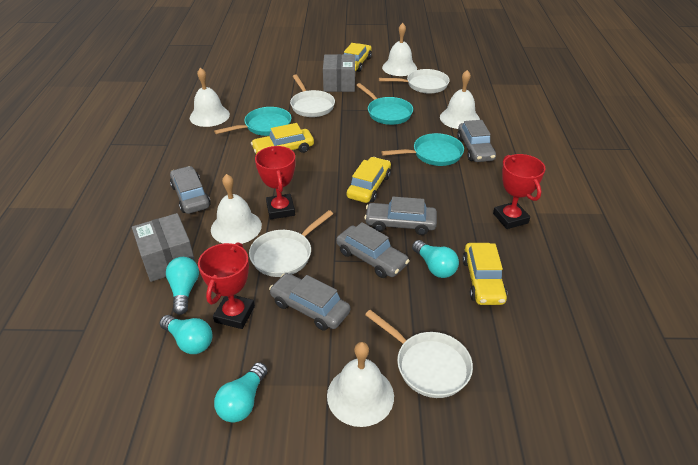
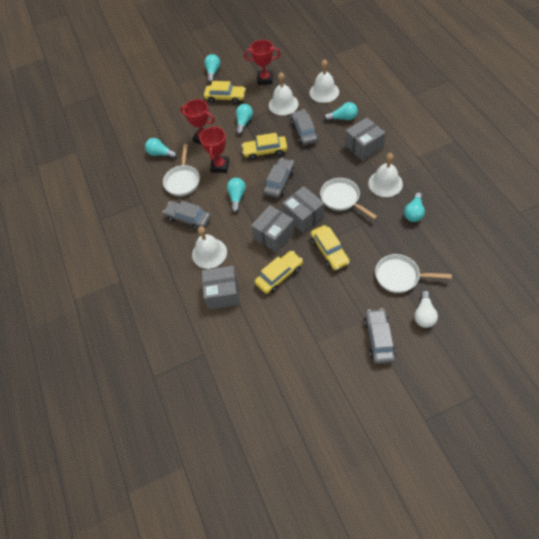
grey box: [132,213,196,282] [323,54,355,92] = 2 -> [202,266,240,309] [251,205,295,253] [282,186,325,234] [345,117,386,161] = 4
grey car: [170,166,211,214] [269,273,350,331] [336,222,409,278] [364,197,437,235] [457,120,496,162] = 5 -> [163,201,211,230] [264,158,294,198] [291,109,318,145] [364,308,396,364] = 4
turquoise light bulb: [159,315,213,354] [166,257,199,315] [214,362,268,423] [412,240,459,278] = 4 -> [145,138,177,159] [204,54,220,83] [227,178,246,212] [236,104,253,135] [324,102,358,121] [404,192,425,222] = 6
turquoise pan: [214,107,292,136] [356,83,413,125] [381,133,464,166] = 3 -> none = 0
white bell: [190,68,230,127] [211,174,262,244] [327,342,394,427] [382,23,417,76] [440,70,480,129] = 5 -> [192,227,227,269] [269,72,298,115] [310,59,339,103] [368,153,403,197] = 4
white light bulb: none = 0 -> [414,291,438,328] = 1
white pan: [249,210,333,277] [290,75,335,117] [365,310,473,398] [379,69,450,94] = 4 -> [163,144,200,196] [320,178,377,220] [375,254,452,293] = 3

